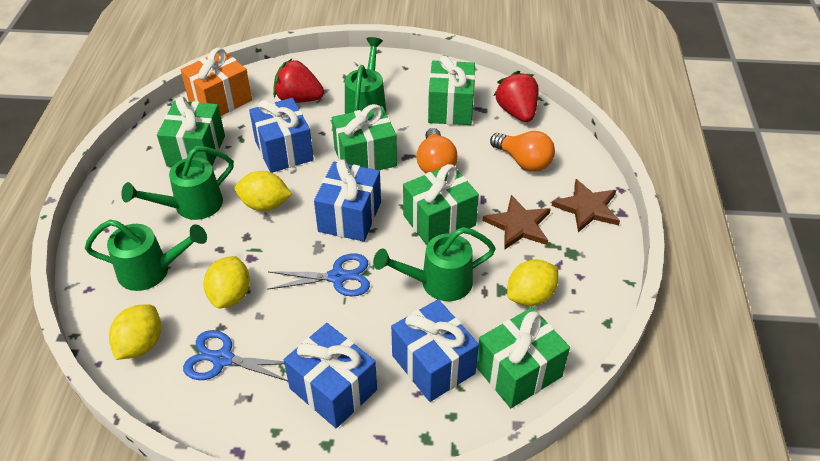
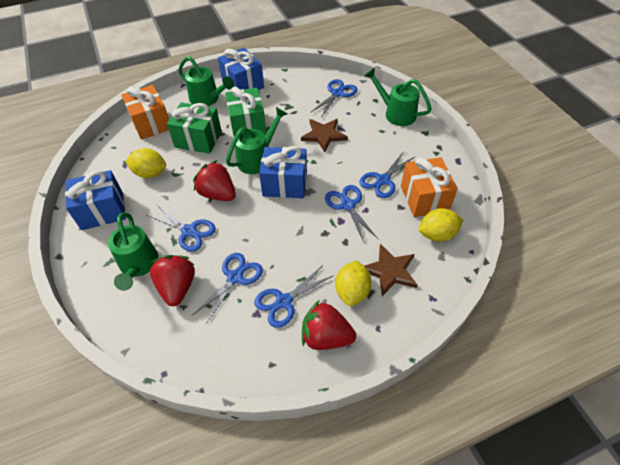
blue gift: [249,98,314,173] [284,323,377,428] [314,159,381,242] [391,299,479,402] = 4 -> [65,170,126,230] [218,48,264,90] [259,146,307,198] = 3
blue scissors: [183,330,288,381] [267,253,370,297] = 2 -> [147,204,216,252] [192,253,263,324] [254,265,334,328] [310,79,358,117] [325,185,378,242] [360,151,416,198] = 6
green gift: [157,97,225,167] [332,104,397,170] [403,164,479,245] [428,56,475,125] [476,307,570,408] = 5 -> [167,103,222,154] [225,87,266,137] = 2
orange gift: [181,48,252,116] = 1 -> [121,85,169,140] [401,157,458,217] = 2
orange light bulb: [416,128,458,173] [490,131,555,172] = 2 -> none = 0
red strawberry: [273,59,324,103] [494,71,539,122] = 2 -> [149,255,195,306] [193,160,236,201] [302,300,356,350] = 3
yellow lemon: [109,304,161,360] [203,256,250,308] [235,171,292,211] [507,260,558,306] = 4 -> [125,148,166,178] [335,260,372,306] [419,208,463,242] = 3

